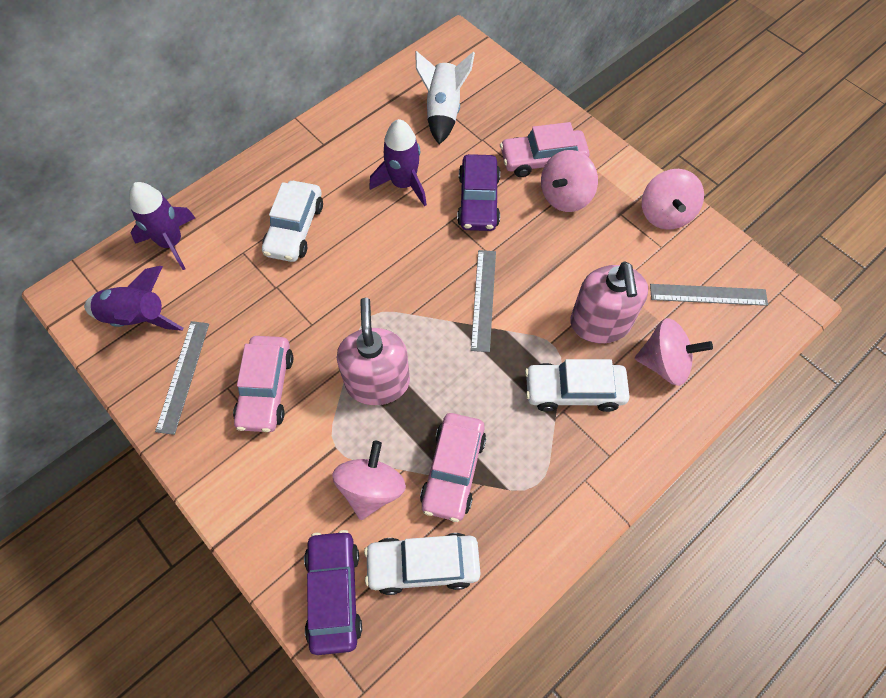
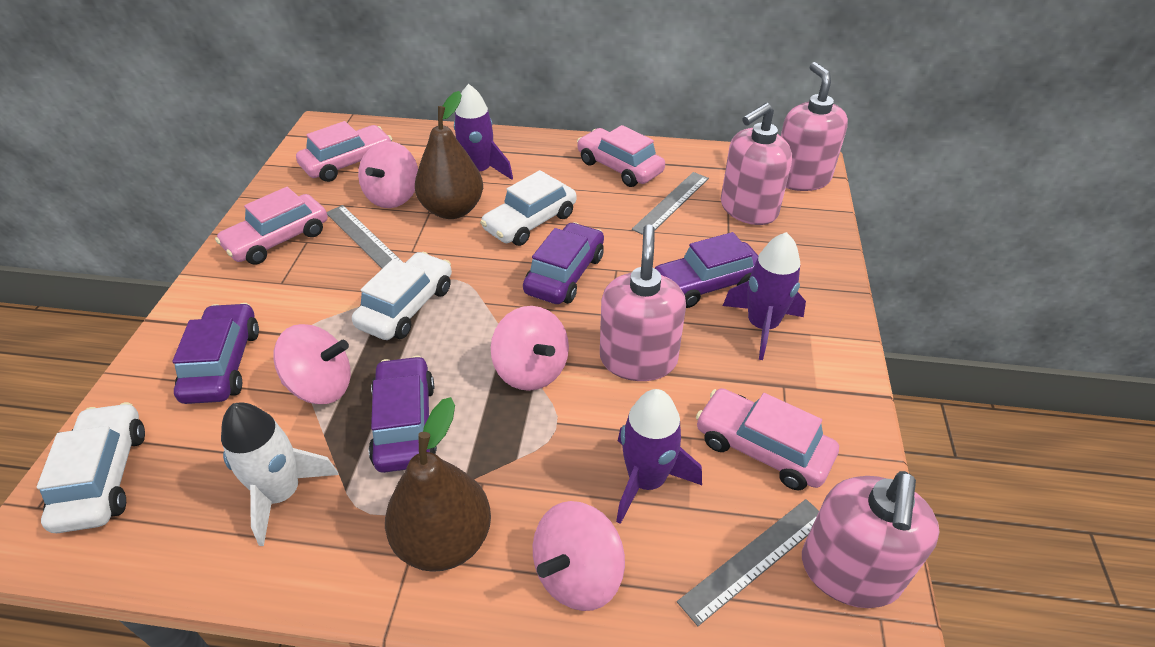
brown pear: none = 0 -> [385,397,491,572] [415,91,483,219] = 2
pink car: [233,336,293,432] [420,413,486,522] [500,122,589,177] = 3 -> [215,187,328,265] [296,121,392,182] [577,125,665,187] [696,388,839,490] = 4
pink soap dispenser: [337,298,410,405] [570,261,648,343] = 2 -> [600,224,686,381] [721,103,792,225] [781,62,848,191] [802,471,940,608] = 4
purple car: [304,530,362,655] [457,154,500,231] = 2 -> [172,303,259,404] [369,356,437,473] [523,222,604,304] [654,232,758,308] = 4

